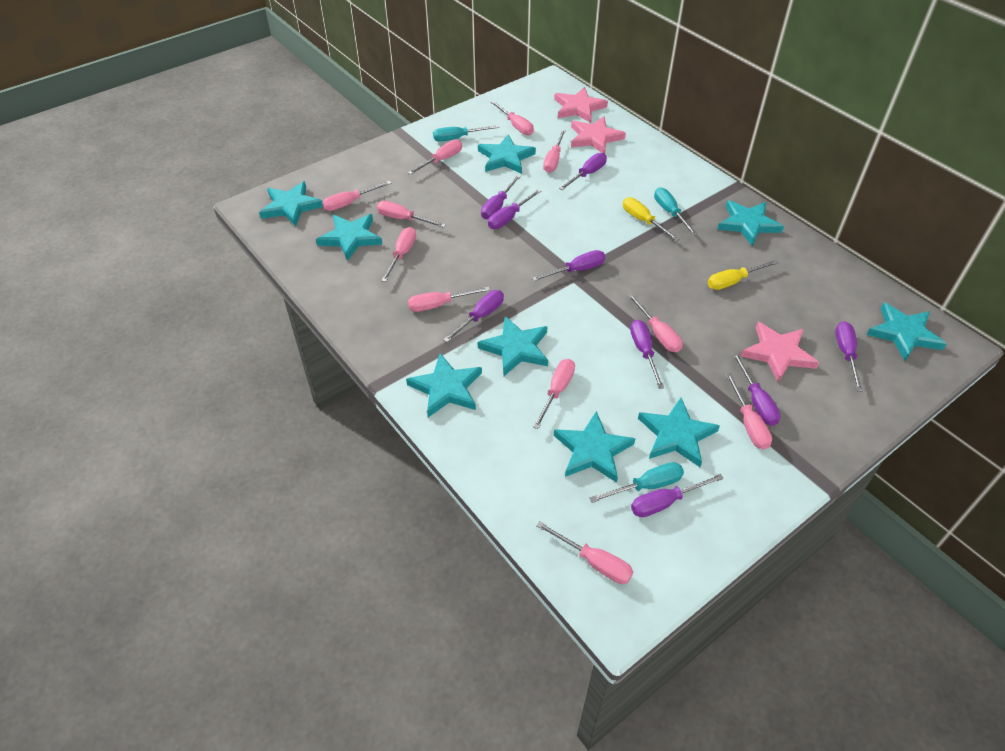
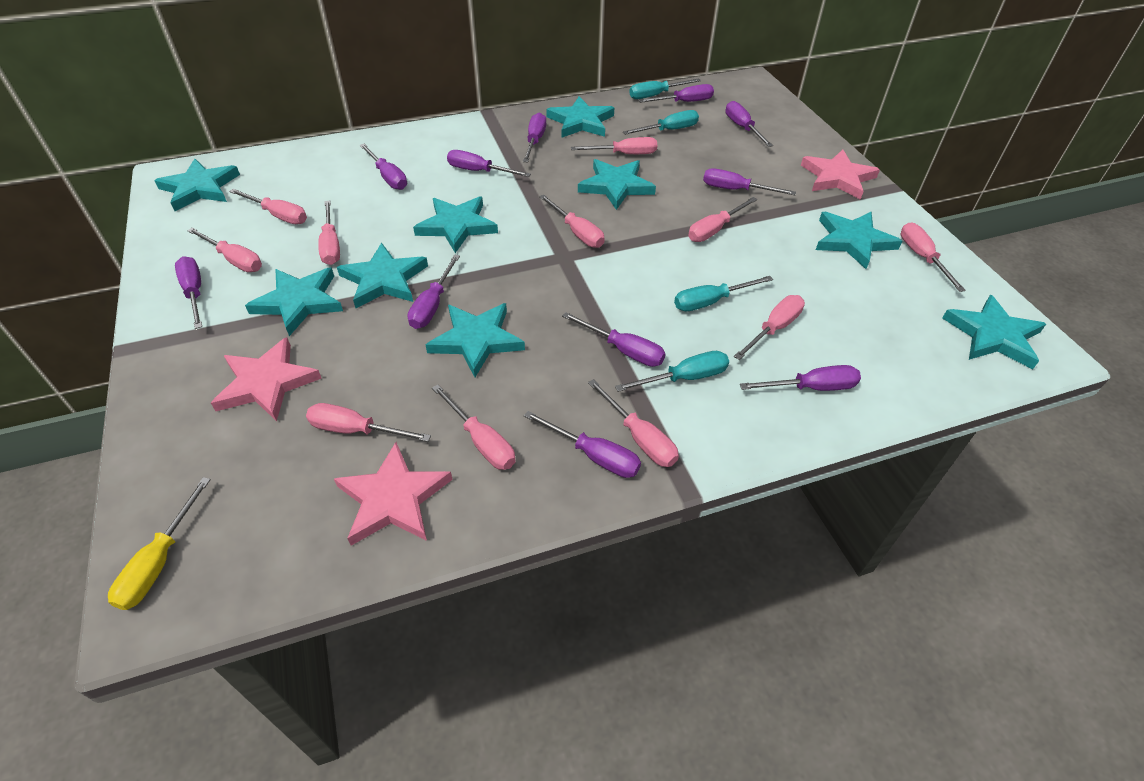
purple screwdriver: [443,290,504,342] [481,175,521,219] [488,189,541,229] [532,250,605,281] [559,153,607,190] [630,320,664,389] [631,474,724,517] [732,353,780,426] [835,321,863,391] = 9 -> [175,256,202,329] [360,144,407,190] [407,254,460,329] [447,150,531,177] [523,113,546,162] [524,411,641,478] [562,312,665,367] [638,84,714,103] [703,168,796,195] [726,101,773,147] [740,365,861,391] = 11
turquoise screwdriver: [433,125,500,142] [590,462,684,503] [654,187,698,236] = 3 -> [615,351,729,392] [623,110,699,135] [629,78,701,99] [674,276,773,311] = 4
yellow screwdriver: [623,197,680,241] [708,260,779,290] = 2 -> [108,477,211,610] = 1

